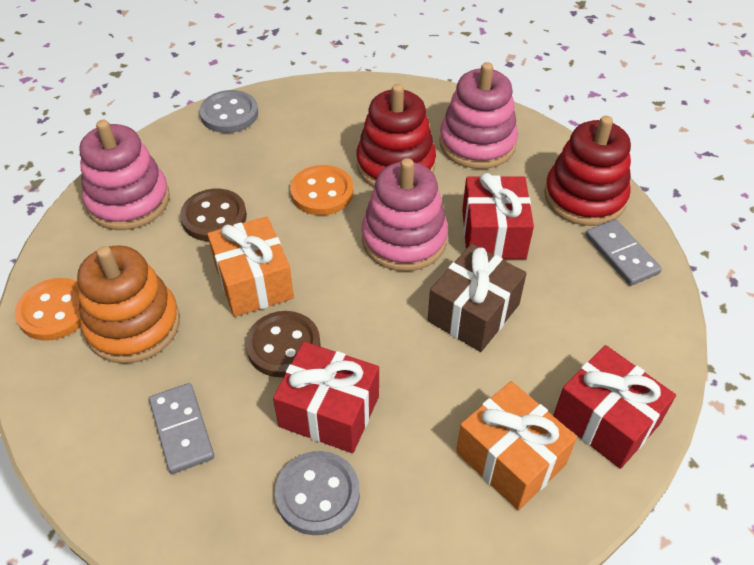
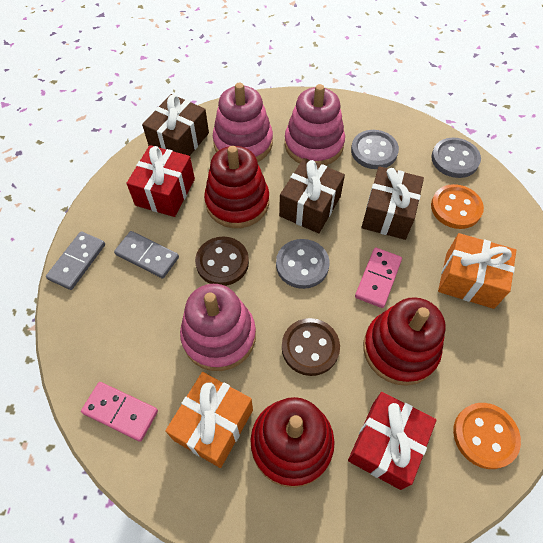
brown gift: [428,244,527,352] = 1 -> [142,94,209,156] [279,158,345,233] [361,166,424,240] = 3
grey button: [200,90,258,133] [275,451,360,535] = 2 -> [276,239,330,289] [351,130,399,169] [431,138,481,178] = 3
orange stacking toy: [77,245,180,364] = 1 -> none = 0
pink domino: none = 0 -> [81,382,158,442] [355,248,402,308] = 2
red gift: [273,342,379,453] [462,173,534,259] [553,345,676,469] = 3 -> [126,145,195,217] [348,392,436,490] = 2
red stacking toy: [356,84,436,187] [544,116,631,226] = 2 -> [204,146,269,228] [250,397,335,488] [363,297,446,386] = 3

